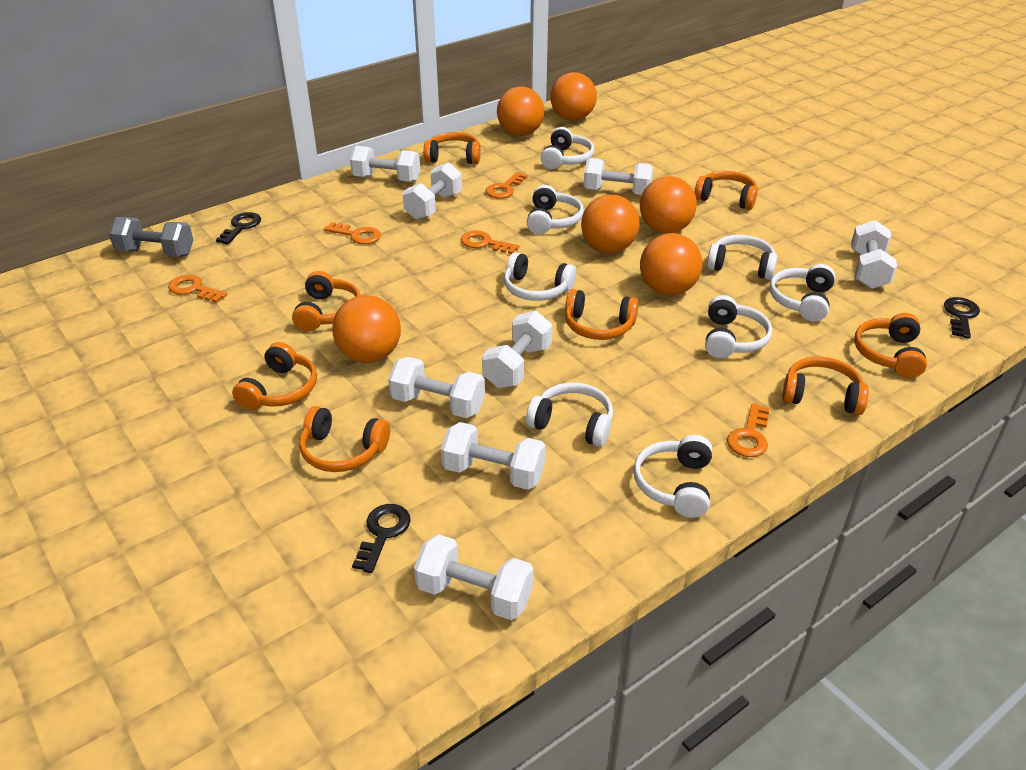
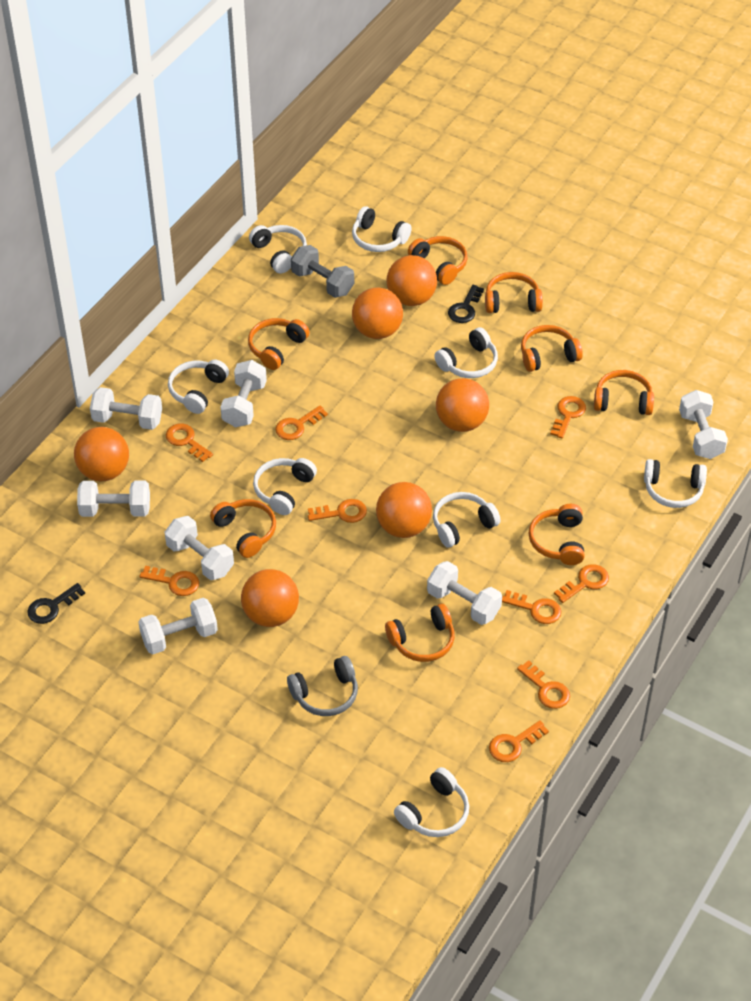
black key: [216,212,261,244] [352,504,410,573] [944,297,980,339] = 3 -> [27,583,85,624] [448,285,484,323] = 2
grey headphones: none = 0 -> [287,656,358,716] = 1
orange key: [168,275,227,303] [324,222,381,244] [461,231,519,254] [486,172,528,199] [727,403,770,457] = 5 -> [139,566,199,596] [166,424,213,462] [275,405,328,440] [308,499,367,523] [489,720,549,762] [502,590,561,624] [517,660,570,709] [550,396,586,439] [554,564,609,603] = 9
white dumbbell: [350,146,420,182] [388,357,485,418] [402,162,462,220] [414,534,534,620] [441,422,546,490] [482,311,552,388] [584,158,653,195] [851,220,897,289] = 8 -> [77,480,150,517] [90,387,162,430] [138,598,218,654] [165,516,234,580] [220,360,267,427] [427,561,502,625] [679,390,728,459] = 7

